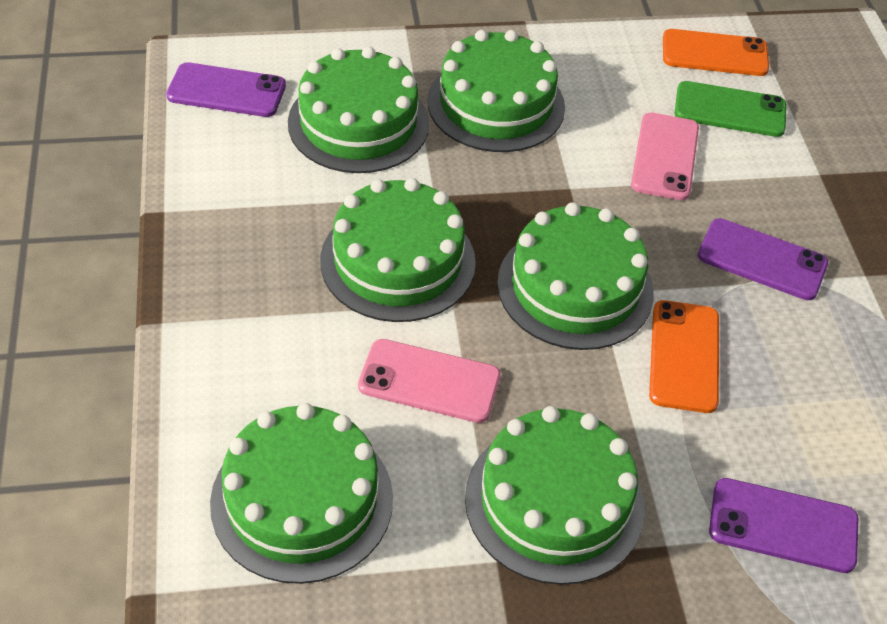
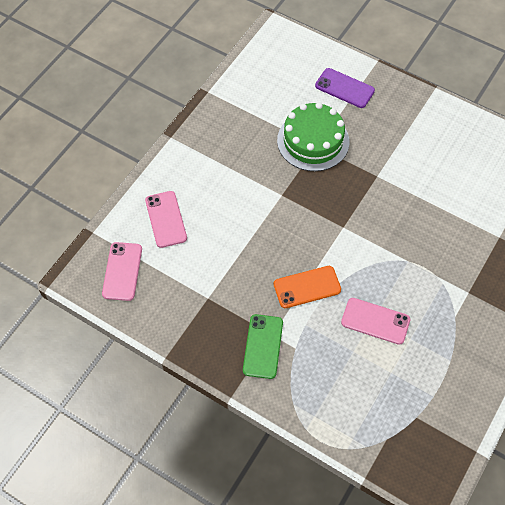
green cake: [210,403,393,584] [288,47,429,173] [320,178,476,322] [428,30,565,152] [465,406,644,585] [497,202,654,350] = 6 -> [277,102,349,171] = 1
orange phone: [649,300,719,413] [663,29,769,76] = 2 -> [274,266,341,308] = 1
pink phone: [358,339,501,423] [631,112,699,200] = 2 -> [102,242,142,301] [145,191,187,248] [341,298,410,345] = 3
purple phone: [166,62,286,117] [698,218,828,300] [709,478,859,573] = 3 -> [315,68,375,108] = 1

